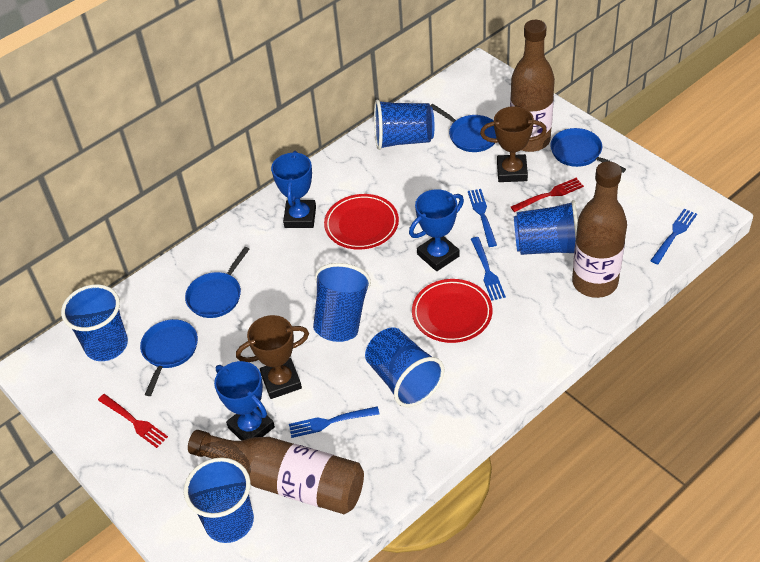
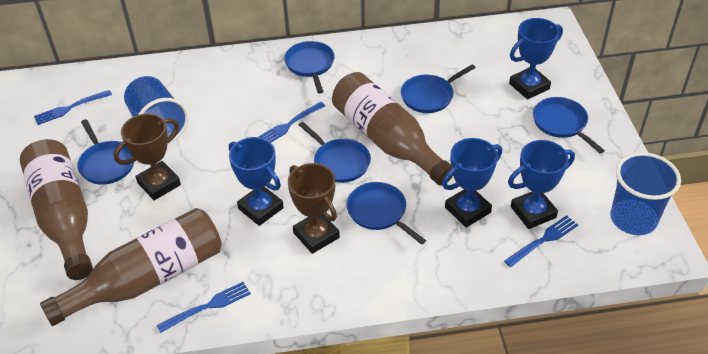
blue cup: [61,284,128,361] [184,458,254,543] [313,263,371,342] [365,327,444,407] [374,100,434,150] [514,200,578,255] = 6 -> [124,76,189,144] [610,152,681,235] = 2
blue pan: [140,319,198,396] [185,247,249,318] [430,104,496,152] [550,128,626,173] = 4 -> [77,119,134,185] [284,41,335,94] [299,122,371,183] [347,182,426,245] [401,64,476,113] [533,97,605,153] = 6
blue trophy: [214,361,275,441] [271,151,316,228] [409,189,464,271] = 3 -> [229,137,284,226] [442,138,502,227] [508,140,575,229] [509,18,563,99] = 4
red fork: [98,394,168,448] [511,178,584,212] = 2 -> none = 0
red plate: [324,194,399,250] [412,279,493,343] = 2 -> none = 0

